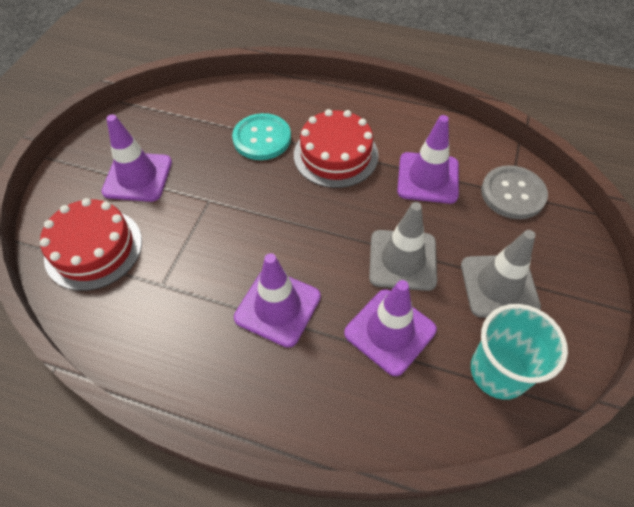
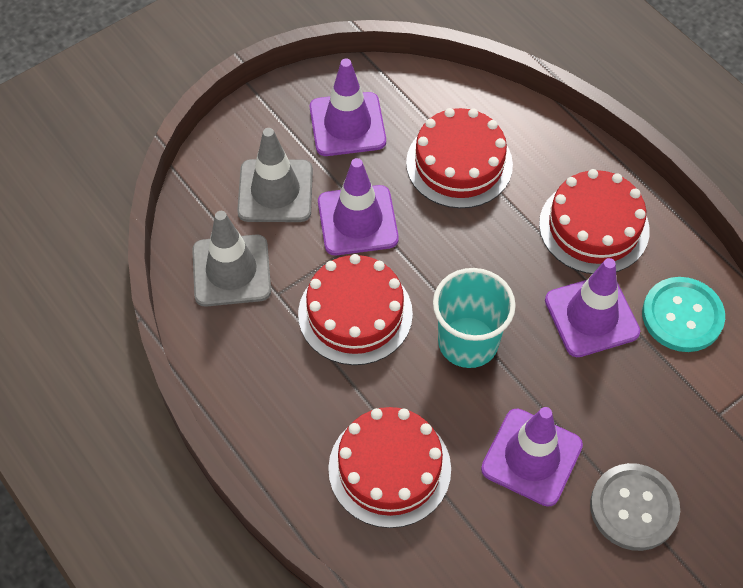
red cake: [40,198,142,291] [294,109,379,188] = 2 -> [298,254,413,365] [328,407,451,528] [406,108,513,208] [539,169,650,274] = 4

